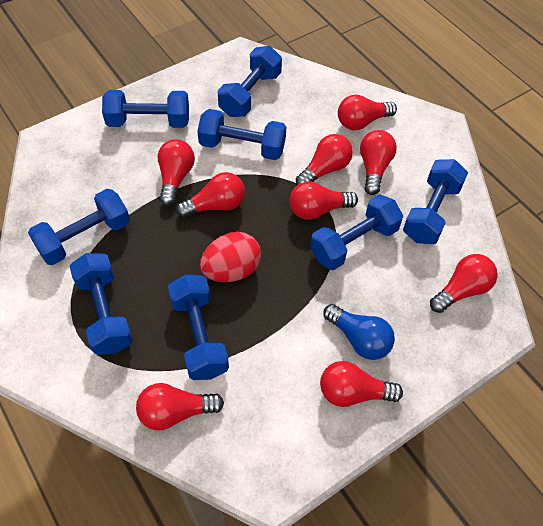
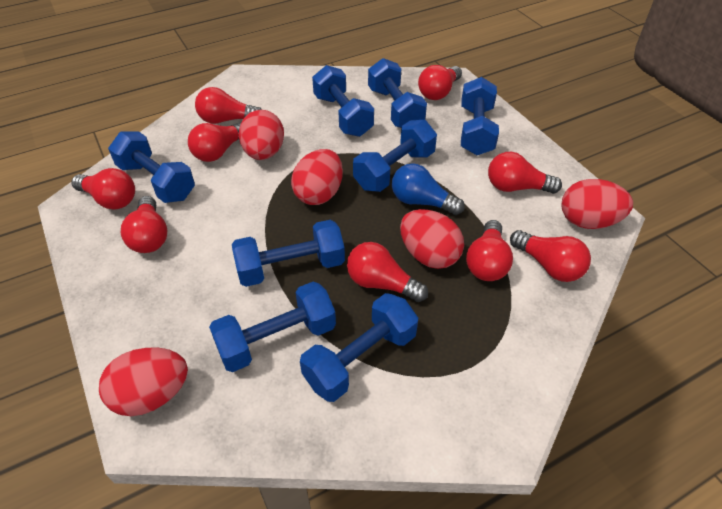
red egg: [200,232,261,282] = 1 -> [99,348,188,416] [239,110,284,160] [291,149,343,205] [400,209,464,269] [562,179,633,229] = 5

